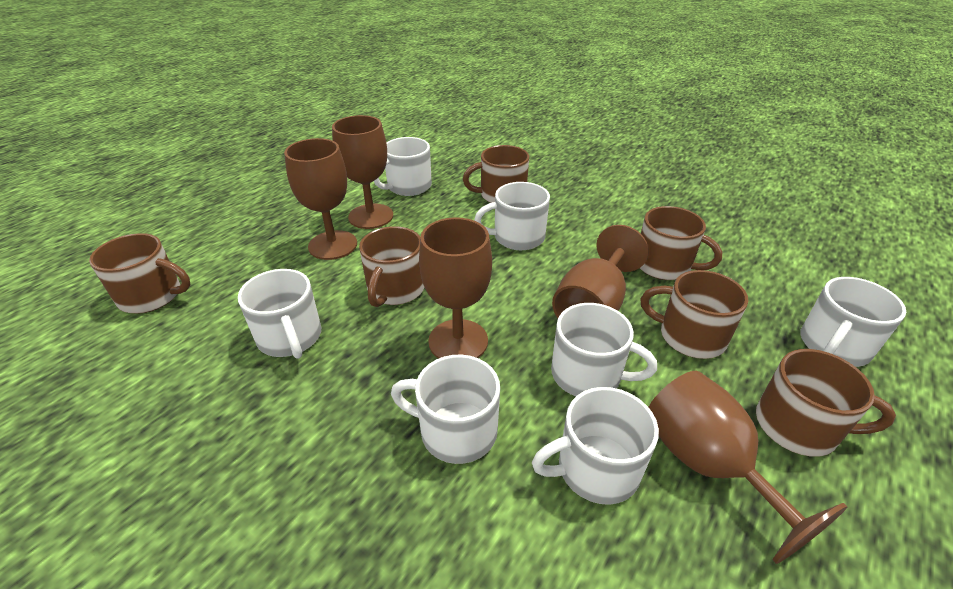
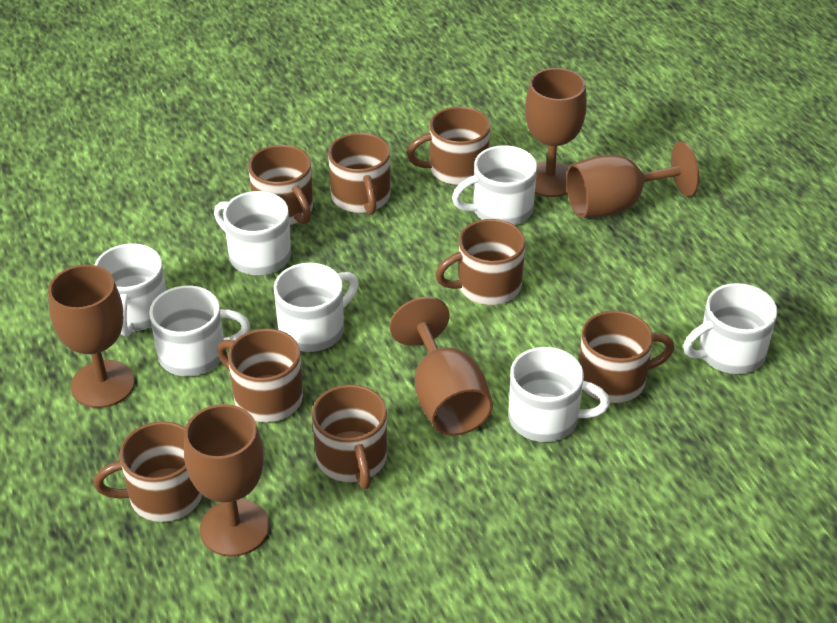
brown mug: [89,233,190,314] [359,226,424,307] [463,145,529,203] [640,206,722,280] [641,270,748,359] [756,349,896,457] = 6 -> [94,421,202,522] [217,329,303,422] [248,145,313,225] [312,385,387,489] [328,133,390,215] [407,107,490,185] [435,219,525,305] [579,310,675,403] = 8

